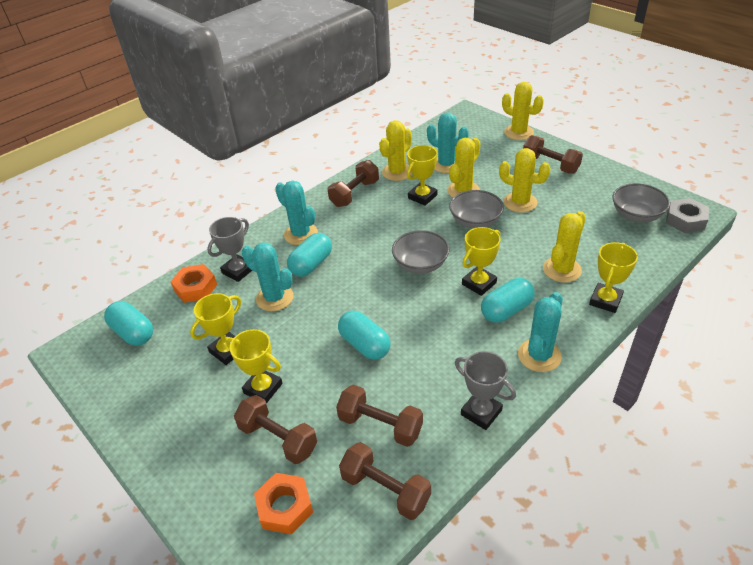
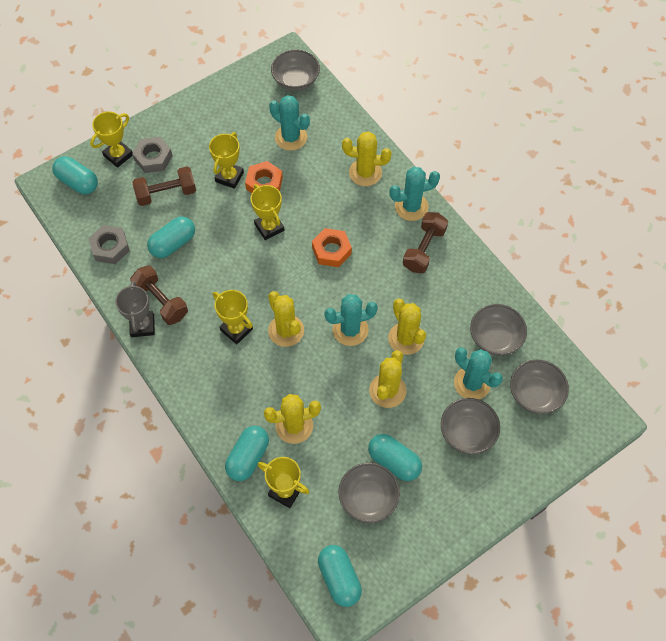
brown dumbbell: [234,395,317,464] [328,160,379,207] [336,385,423,447] [339,442,431,520] [523,135,583,174] = 5 -> [130,265,188,325] [132,166,196,206] [403,212,448,273] = 3
grey bowl: [392,230,449,274] [449,190,504,228] [612,183,670,223] = 3 -> [271,50,320,91] [338,463,400,523] [441,398,500,455] [470,304,527,356] [510,360,569,414] = 5
grey nut: [666,198,709,233] = 1 -> [88,225,130,264] [132,137,172,173] = 2
grey trophy: [207,217,252,282] [455,351,516,430] = 2 -> [115,281,155,337] = 1
turquoise capsule: [104,301,153,346] [287,233,332,277] [338,310,391,360] [481,278,535,323] = 4 -> [52,156,98,195] [147,216,195,258] [225,426,269,481] [318,545,362,607] [368,434,422,481] = 5

